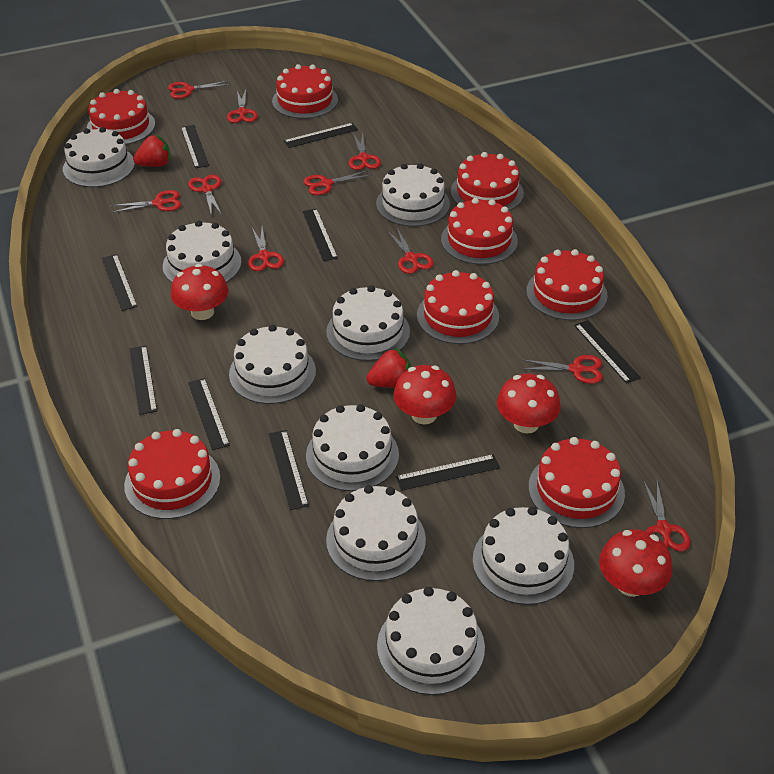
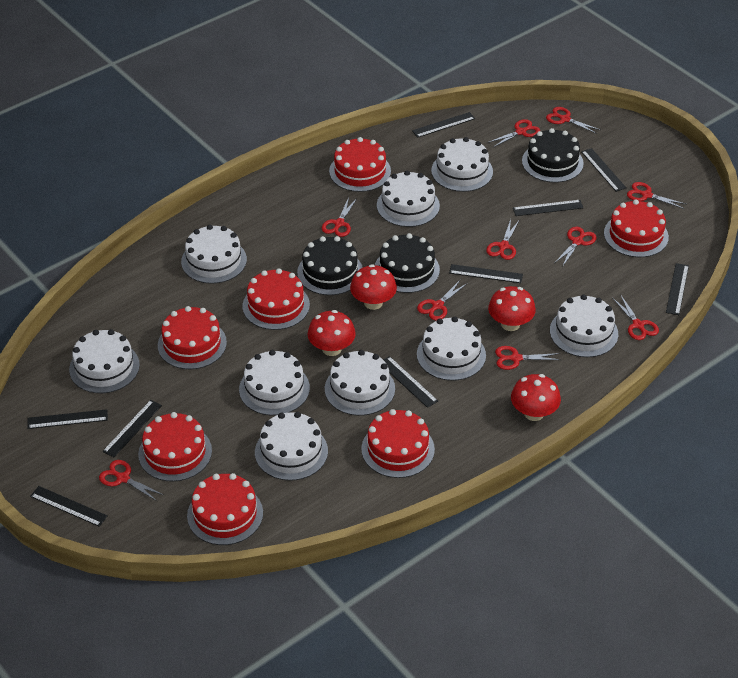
black cake: none = 0 -> [297,236,363,295] [375,233,440,293] [522,128,584,183] = 3
red cake: [87,89,155,145] [124,429,220,519] [272,64,338,119] [417,270,499,344] [441,198,518,265] [451,152,524,211] [526,249,608,320] [528,437,625,528] = 8 -> [138,412,212,482] [158,306,227,369] [187,473,263,545] [243,268,310,330] [329,137,391,192] [361,409,435,478] [604,199,669,257] = 7
red strawberry: [133,134,171,167] [366,347,411,388] = 2 -> none = 0

